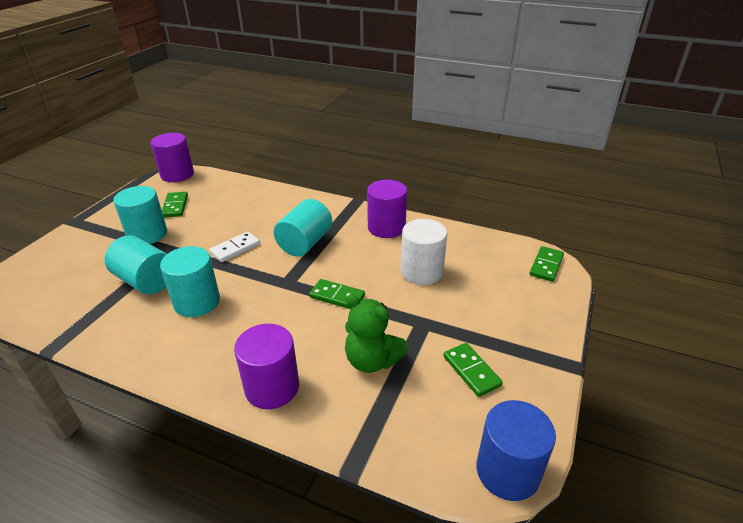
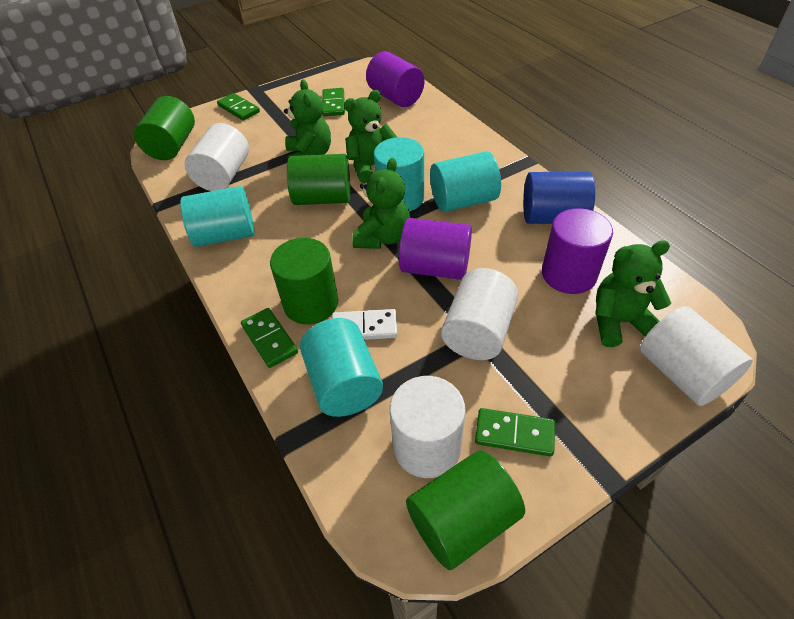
green cylinder: none = 0 -> [134,96,195,160] [270,238,338,324] [287,154,350,205] [406,450,525,570] = 4
green teddy bear: [345,294,408,373] = 1 -> [284,79,331,158] [344,90,397,183] [352,158,410,249] [595,240,671,347] = 4
white cylinder: [401,219,447,285] = 1 -> [185,123,249,191] [390,376,466,478] [441,268,518,360] [640,306,753,406] = 4

